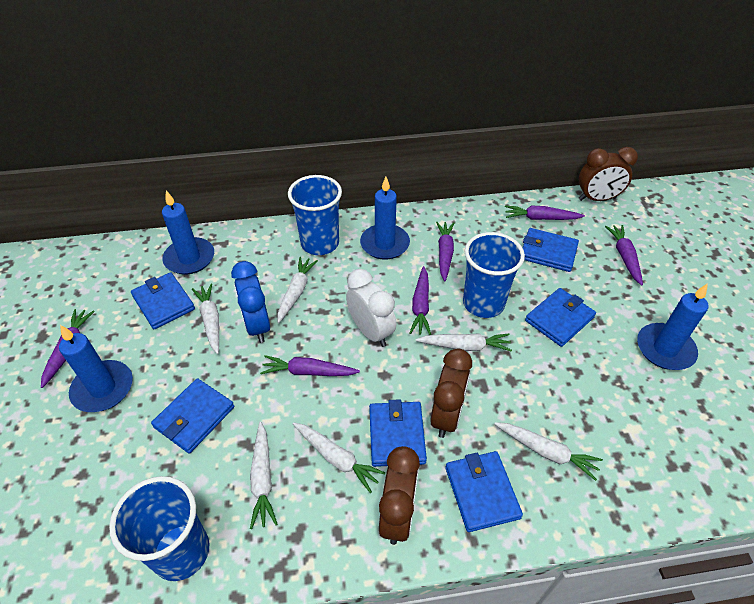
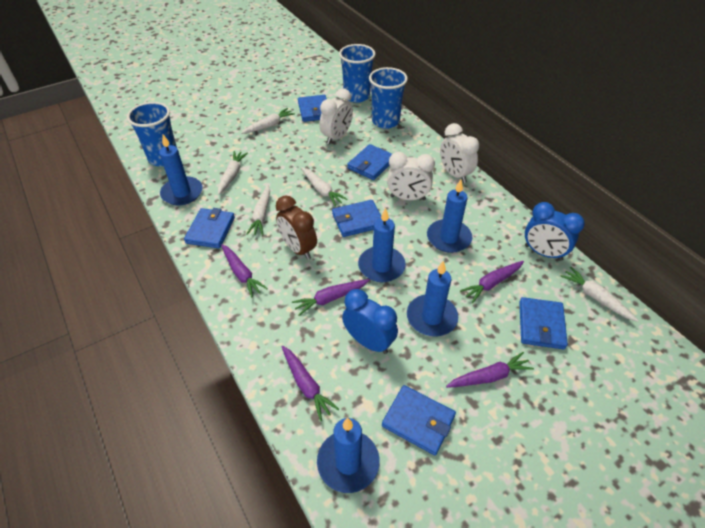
blue candle: [59,325,133,412] [162,191,214,275] [360,177,410,260] [637,283,709,370] = 4 -> [159,135,203,205] [317,418,380,493] [358,208,406,282] [407,261,458,336] [427,180,472,253] = 5
blue clock: [231,261,270,343] = 1 -> [342,289,398,354] [525,202,585,261] = 2
brown clock: [379,446,420,545] [430,348,472,438] [579,147,638,201] = 3 -> [276,195,317,260] = 1
purple carrot: [41,309,95,388] [260,355,360,376] [409,266,431,335] [436,222,454,281] [505,205,585,220] [605,225,643,285] = 6 -> [221,244,268,298] [281,346,339,421] [292,279,370,316] [446,352,534,388] [460,261,524,303] = 5
white carrot: [192,283,219,354] [250,422,278,529] [277,257,318,323] [293,423,385,493] [416,333,512,351] [494,422,603,481] = 6 -> [218,151,248,195] [241,108,295,134] [247,185,270,236] [301,167,348,207] [560,267,639,322] = 5
white clock: [346,269,396,347] = 1 -> [319,88,353,145] [387,152,435,200] [440,123,479,183] = 3

